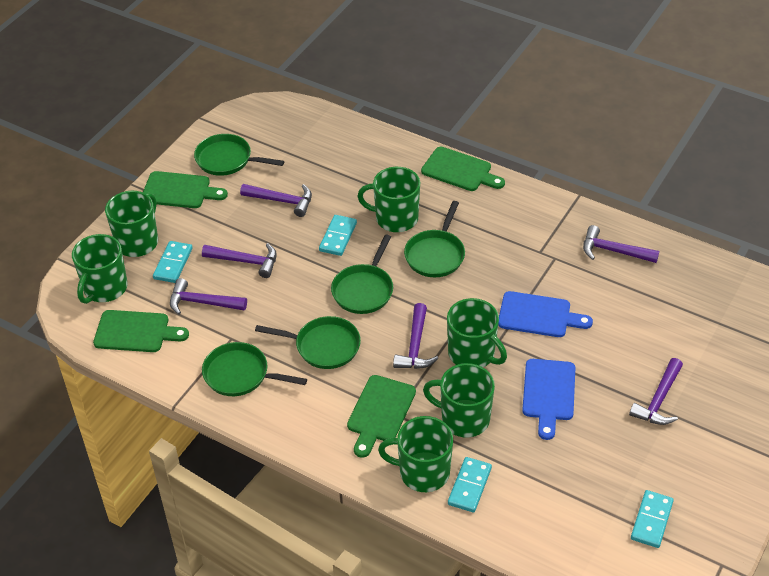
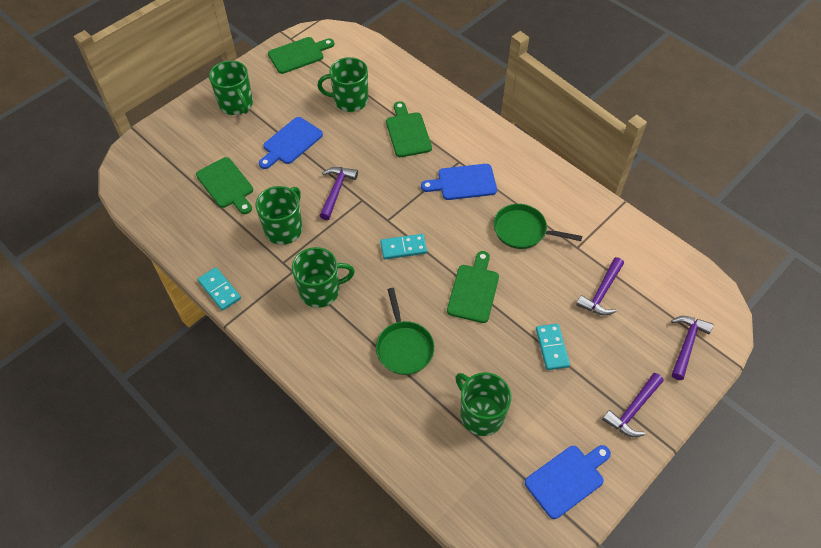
blue cutting board: [498,291,593,337] [522,359,575,440] = 2 -> [259,117,323,169] [421,164,497,200] [525,445,611,519] = 3
green mug: [72,234,128,304] [105,191,158,257] [357,167,420,232] [378,416,453,492] [423,363,495,437] [447,298,507,367] = 6 -> [209,60,253,115] [256,186,302,245] [292,247,355,308] [317,57,368,112] [455,372,512,436] = 5
green pan: [194,134,284,176] [202,342,307,396] [255,316,361,369] [331,235,393,314] [404,201,465,277] = 5 -> [376,288,435,375] [494,204,582,249] = 2
purple hammer: [170,278,247,315] [202,243,277,278] [240,184,312,217] [393,303,438,369] [583,225,659,263] [629,358,683,425] = 6 -> [320,167,358,220] [576,257,624,315] [602,373,663,437] [671,316,713,380] = 4
turquoise domino: [153,241,193,283] [319,215,357,256] [448,457,492,512] [631,490,674,548] = 4 -> [198,267,241,311] [380,234,427,259] [536,324,570,370] = 3

